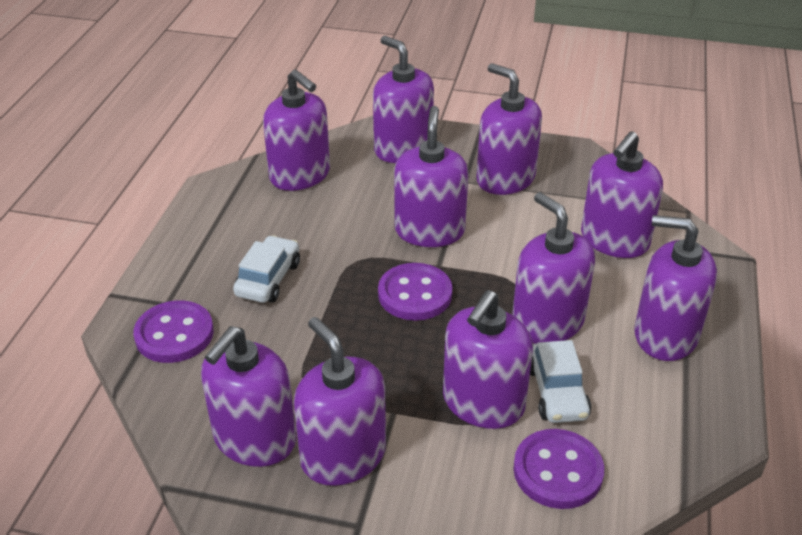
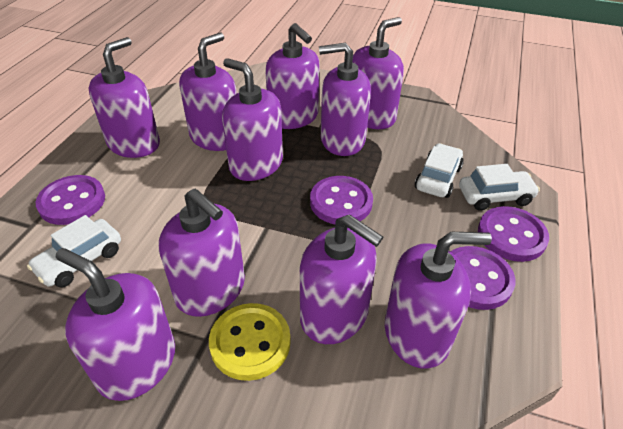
purple button: [133,300,214,363] [378,263,452,321] [513,429,604,509] = 3 -> [35,175,105,225] [310,176,373,224] [450,246,515,310] [478,206,549,262] = 4
white car: [233,235,300,303] [530,340,591,423] = 2 -> [27,215,121,288] [415,143,464,198] [459,164,540,211] = 3
yellow button: none = 0 -> [209,303,291,381] = 1

